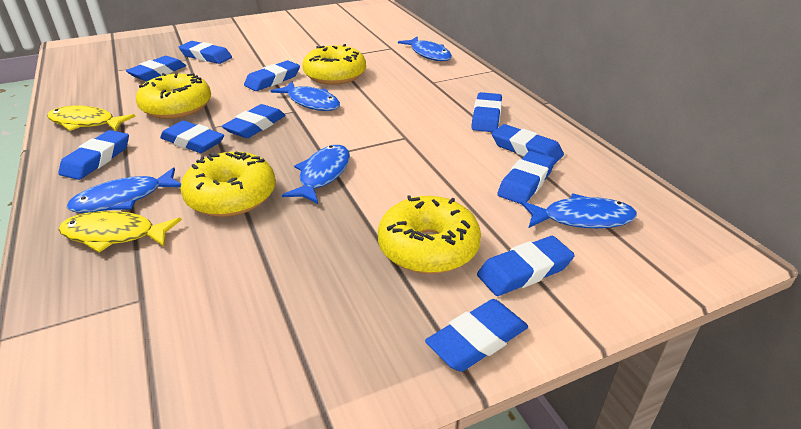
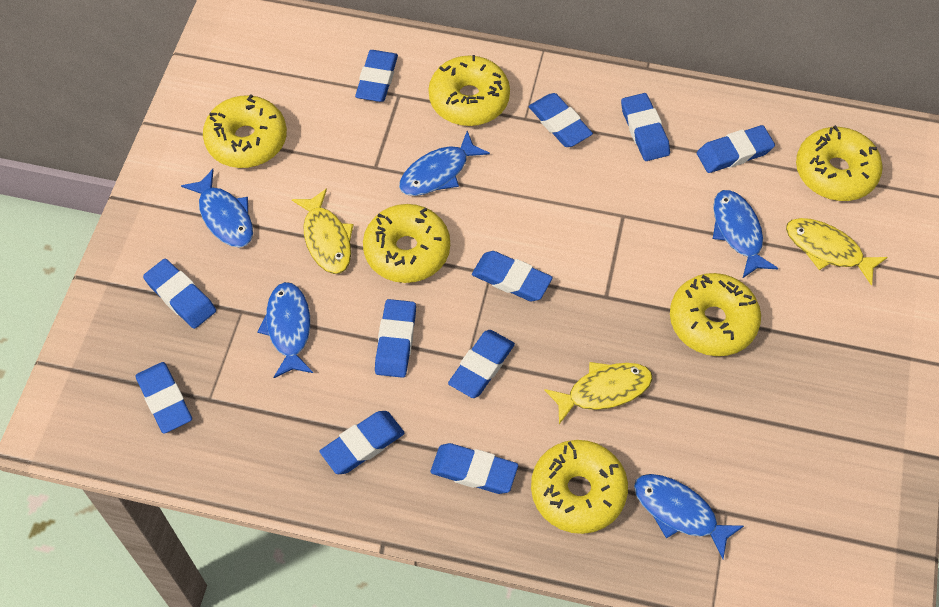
yellow donut: [136,73,211,119] [180,152,275,217] [302,44,366,85] [378,195,481,274] = 4 -> [203,94,287,168] [363,204,450,283] [429,55,510,126] [531,440,628,534] [670,273,761,356] [796,125,883,201] = 6
yellow fish: [47,105,136,131] [58,211,182,253] = 2 -> [292,188,353,274] [544,362,653,424] [786,218,888,286] = 3

